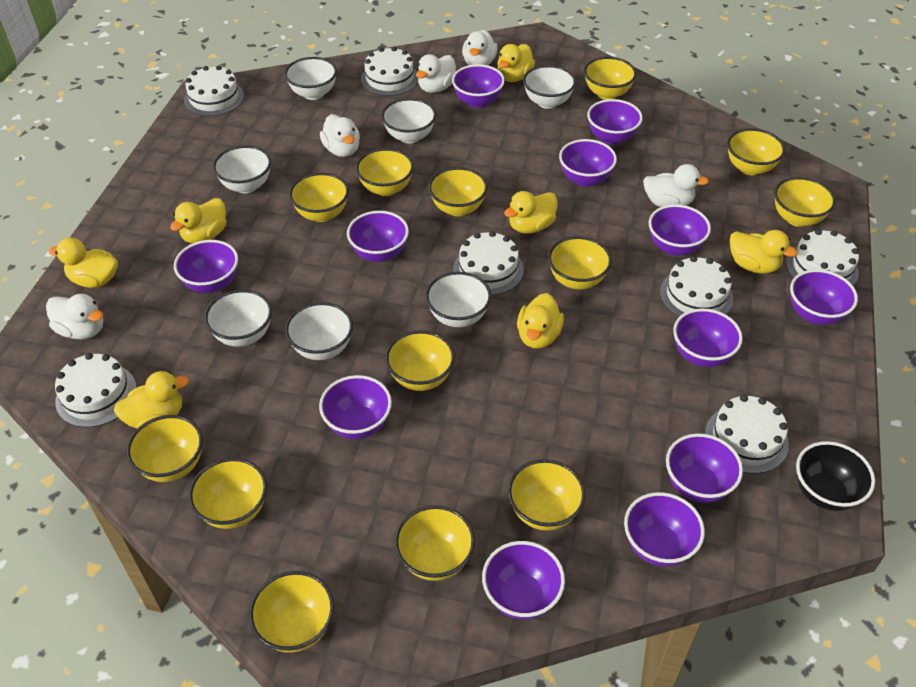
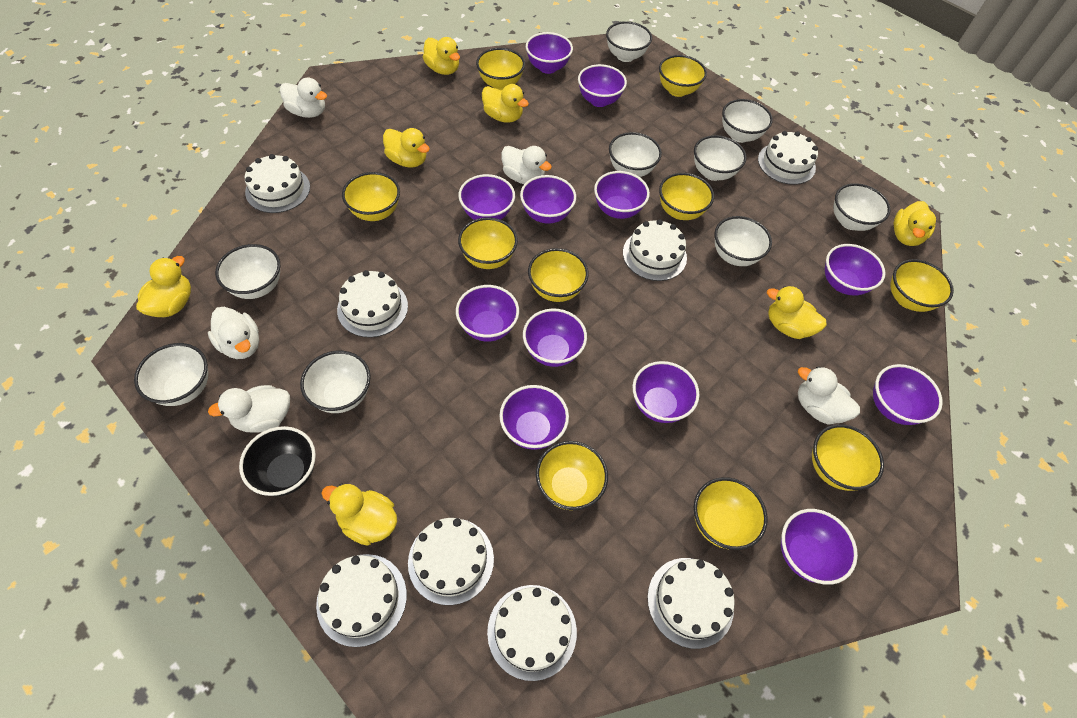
white bowl: [204,290,272,347] [213,145,271,193] [284,57,337,100] [285,302,353,360] [381,98,436,144] [426,272,491,327] [523,65,576,109] = 7 -> [134,343,208,406] [215,244,280,299] [300,351,371,413] [606,21,652,62] [609,132,662,177] [694,135,747,181] [714,216,772,266] [722,99,773,143] [833,183,891,231] = 9
white cake: [55,353,137,428] [184,66,244,116] [361,47,418,96] [453,231,524,295] [660,256,733,317] [705,395,789,474] [786,229,859,285] = 7 -> [245,154,310,213] [316,554,407,647] [337,270,408,338] [408,518,494,605] [487,585,577,681] [623,219,687,281] [647,558,735,649] [758,131,818,185] = 8
yellow bowl: [126,415,203,482] [189,458,267,529] [249,571,334,653] [289,173,349,222] [356,148,414,196] [385,331,455,391] [394,505,475,581] [428,167,488,216] [508,459,586,531] [548,236,612,289] [584,57,637,100] [727,128,785,175] [774,177,836,227] = 13 -> [342,172,400,221] [458,217,518,269] [476,48,525,90] [528,248,589,302] [536,441,608,510] [659,55,707,97] [659,173,714,220] [694,477,768,550] [812,424,884,491] [891,259,954,312] = 10

